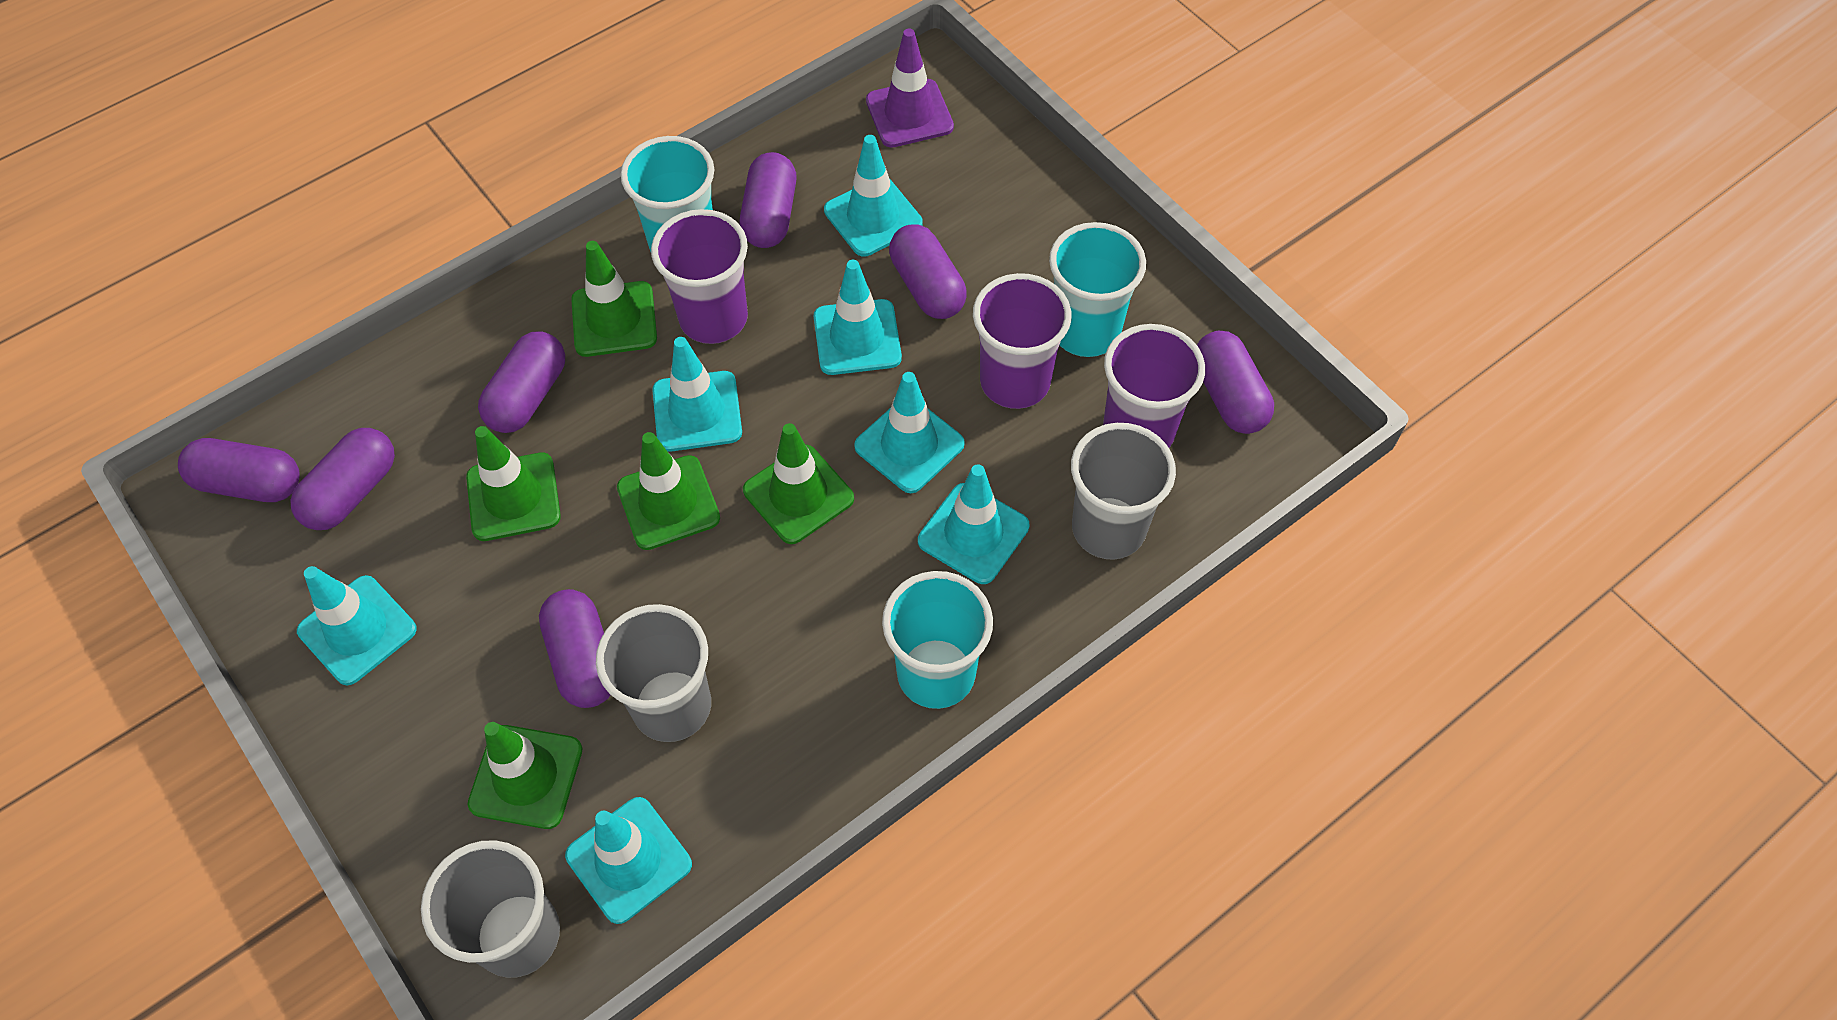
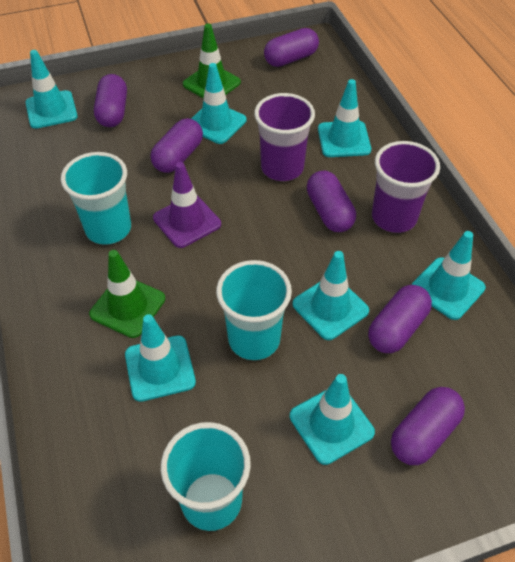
green traffic cone: [466,426,561,541] [468,722,582,829] [571,241,657,357] [617,432,720,550] [743,423,854,544] = 5 -> [89,250,165,338] [183,23,241,99] = 2
grey cup: [421,840,560,978] [596,604,711,742] [1071,423,1176,559] = 3 -> none = 0
purple capsule: [178,438,299,502] [290,428,395,530] [478,331,565,433] [539,589,610,708] [739,152,797,248] [889,224,967,319] [1197,331,1274,434] = 7 -> [94,74,127,127] [151,118,203,173] [264,28,319,67] [307,171,356,232] [368,285,432,353] [391,387,465,465] = 6
purple cup: [651,209,748,344] [973,273,1072,409] [1103,324,1205,448] = 3 -> [254,93,315,181] [372,141,440,233] = 2

